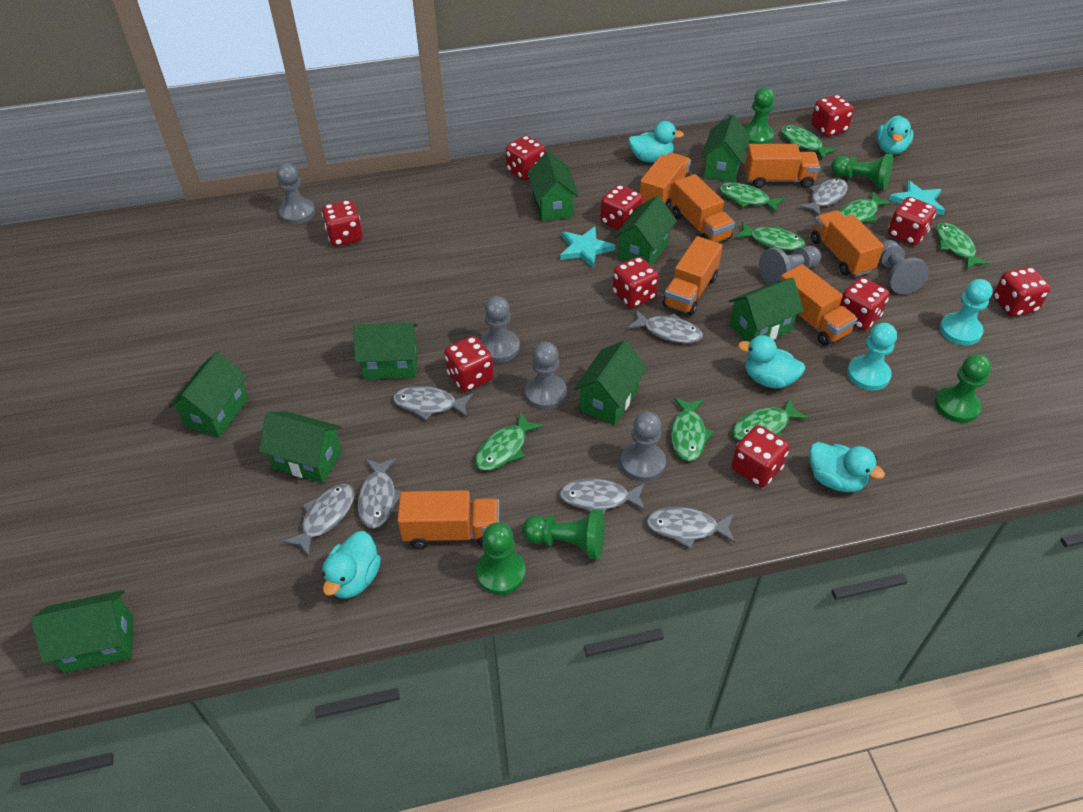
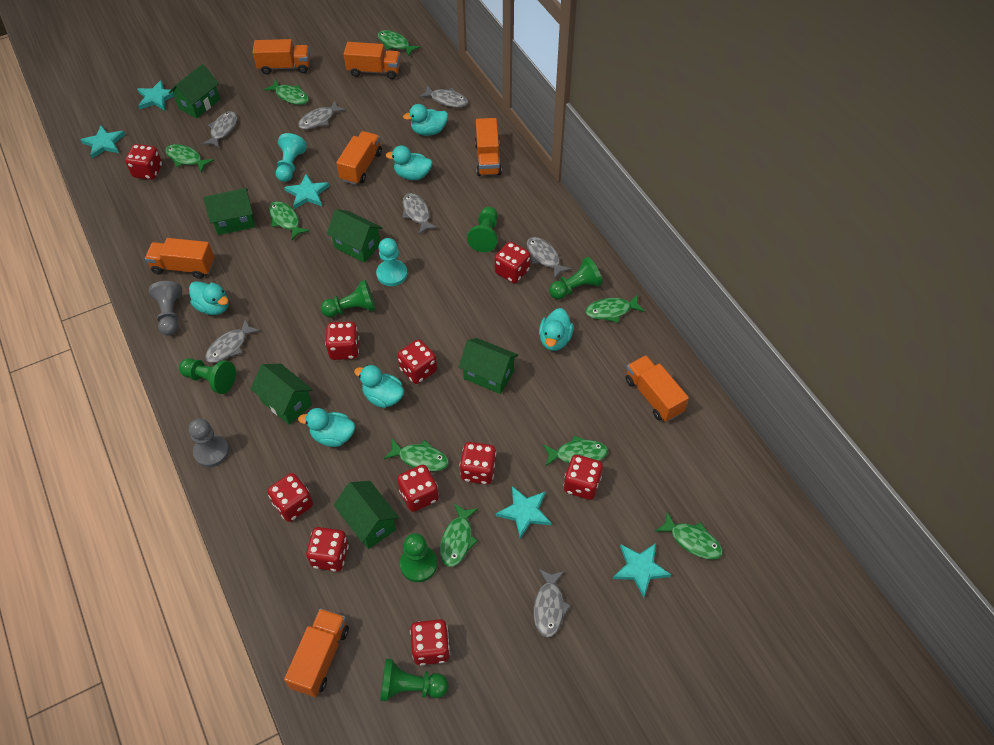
green fish: [475,412,543,471] [671,397,714,461] [719,182,785,213] [732,398,809,441] [735,222,805,250] [781,125,837,159] [839,191,892,223] [936,223,990,269] = 8 -> [165,144,214,173] [264,79,309,105] [269,201,310,240] [378,30,420,56] [384,439,449,471] [440,503,478,567] [543,436,608,466] [585,295,645,323] [655,512,723,560] = 9
green house: [31,590,133,673] [168,352,249,437] [259,411,342,483] [353,322,418,380] [528,151,579,221] [574,340,647,425] [614,195,677,266] [702,115,751,182] [729,278,804,342] = 9 -> [169,64,220,118] [203,188,255,235] [251,364,313,425] [327,209,382,263] [334,481,399,549] [459,338,518,394] = 6
green pawn: [476,522,526,595] [522,509,605,559] [744,87,775,144] [831,154,893,190] [935,354,991,423] = 5 -> [179,358,236,394] [321,280,376,317] [380,659,449,702] [400,533,437,582] [467,207,498,252] [549,257,603,299] = 6
grey pawn: [276,163,315,224] [480,296,520,363] [525,342,567,410] [620,411,666,482] [759,246,821,284] [880,240,929,294] = 6 -> [149,281,182,335] [189,418,229,467] = 2
turquoise duck: [322,531,381,599] [628,121,684,162] [738,335,805,388] [809,442,885,492] [877,115,914,155] = 5 -> [189,281,229,315] [298,408,355,447] [354,365,404,408] [386,146,432,180] [403,104,448,136] [539,308,574,351] = 6
turquoise star: [560,226,615,268] [889,181,945,215] = 2 -> [80,126,125,159] [137,80,174,110] [284,174,329,209] [496,486,551,539] [613,543,671,597] = 5

